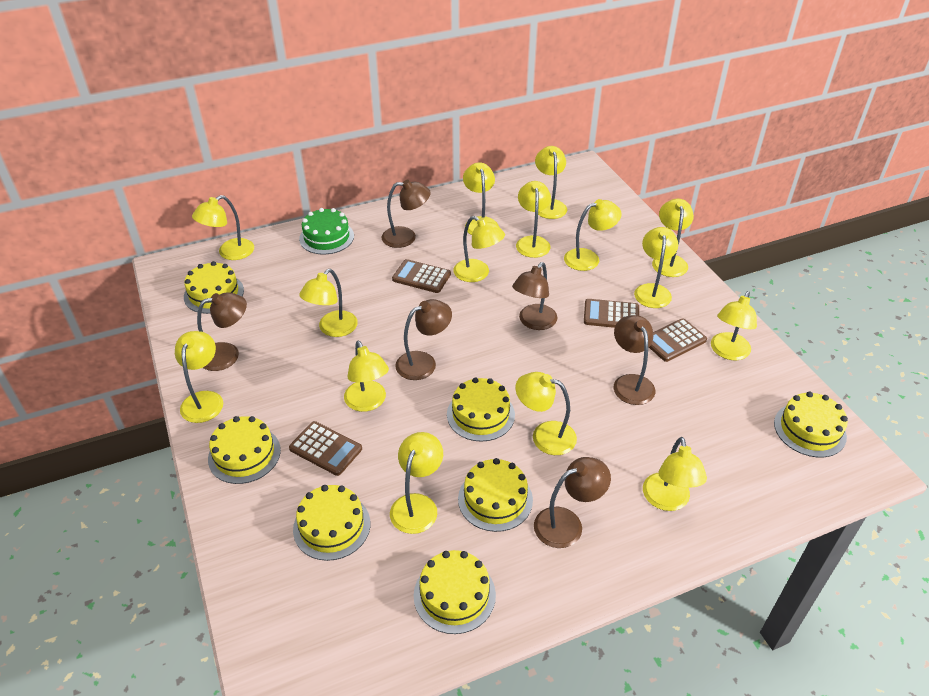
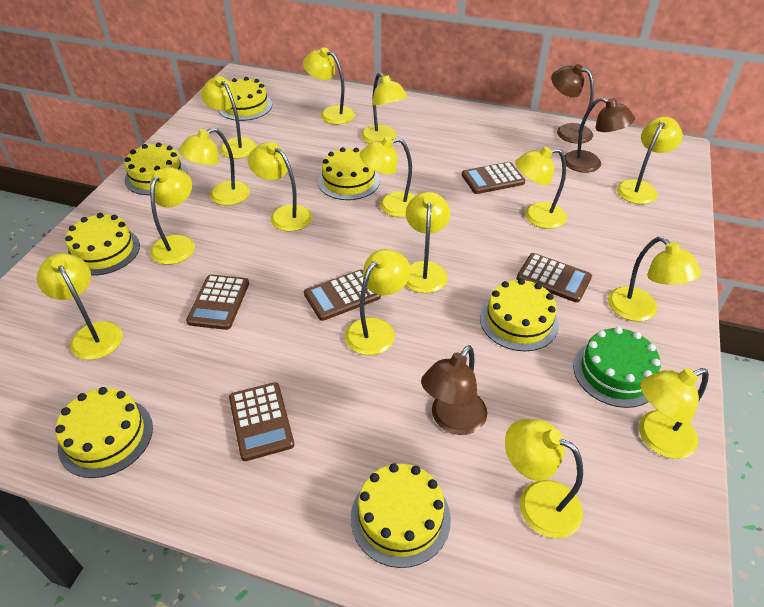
brown calculator: [289,421,362,476] [392,259,451,293] [584,299,639,328] [649,318,707,362] = 4 -> [186,274,249,330] [229,382,294,461] [304,270,381,321] [462,162,525,194] [516,253,592,303] = 5
brown lamp: [197,292,247,371] [381,180,431,248] [395,299,452,380] [512,262,557,330] [534,457,611,548] [614,315,655,405] = 6 -> [421,345,487,435] [551,64,594,144] [564,97,635,173] = 3

